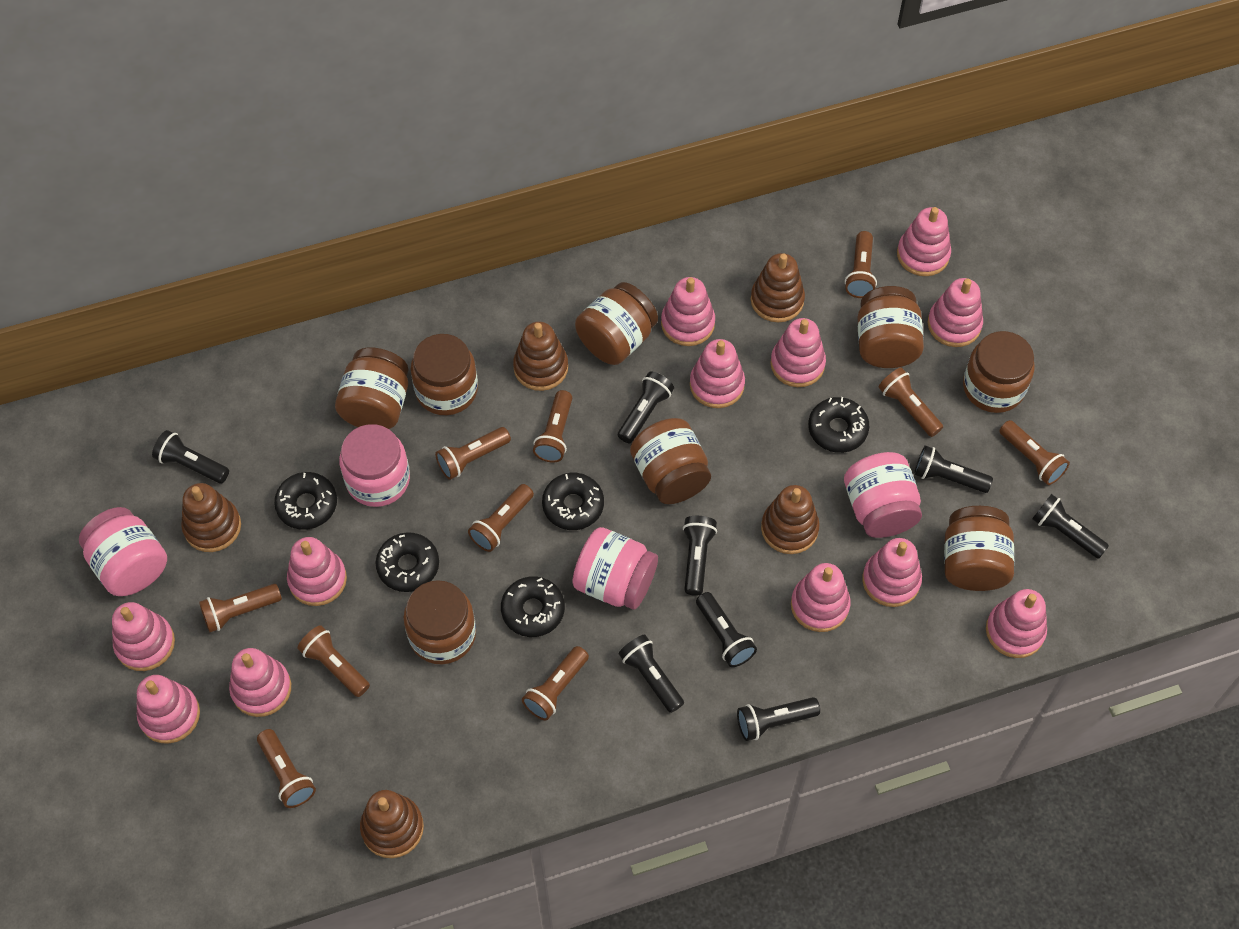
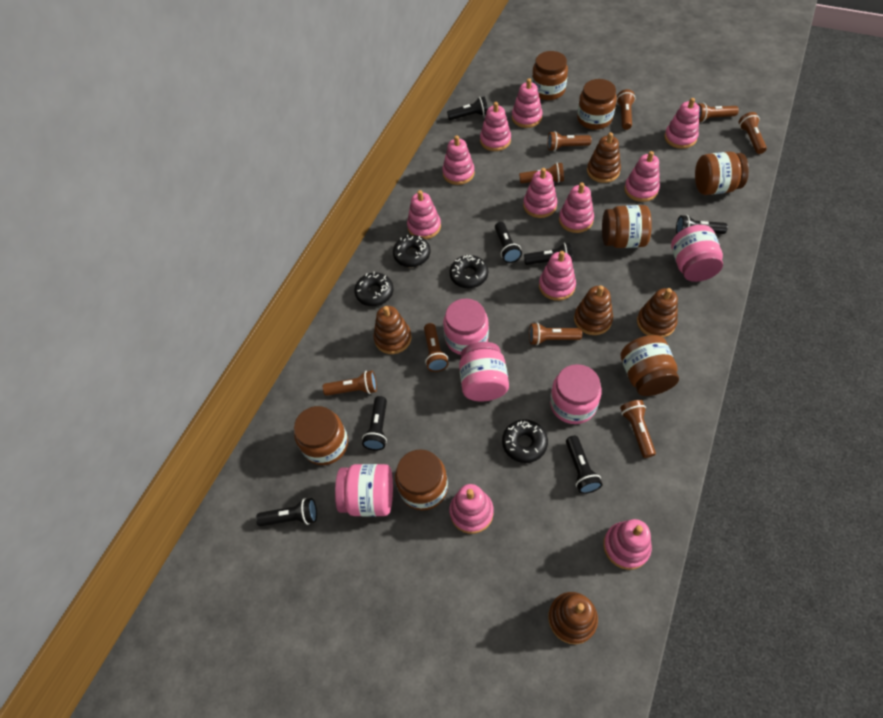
black donut: [274,472,337,530] [375,532,439,592] [501,576,565,637] [542,473,604,530] [808,397,869,453] = 5 -> [354,272,394,306] [393,235,431,267] [449,255,488,288] [502,419,548,463] = 4
black flashlight: [152,430,229,483] [618,371,674,443] [619,634,684,713] [683,516,717,596] [696,592,757,667] [737,697,820,741] [914,445,993,493] [1032,494,1109,559] = 8 -> [256,498,317,527] [362,396,387,451] [447,97,488,120] [495,222,522,263] [524,243,573,265] [566,436,602,494] [676,215,728,234] = 7
brown flashlight: [199,584,282,633] [257,729,316,808] [298,625,370,697] [435,427,511,480] [468,484,534,552] [522,646,589,721] [533,390,572,462] [845,231,877,298] [879,367,943,437] [999,420,1070,485] = 10 -> [323,371,377,396] [424,323,448,372] [519,163,564,183] [529,322,582,346] [547,131,592,151] [616,89,635,130] [620,400,656,458] [698,103,739,123] [738,112,767,154] = 9
brown jar: [335,347,409,429] [404,580,476,664] [411,334,478,415] [575,282,658,365] [630,418,711,504] [857,286,924,368] [944,506,1014,591] [963,331,1035,413] = 8 -> [294,406,348,465] [395,449,448,510] [532,51,568,100] [577,79,617,130] [602,205,652,248] [620,335,679,396] [695,152,749,195] = 7
pink jar: [79,507,167,596] [339,424,410,507] [572,527,658,610] [844,452,922,538] = 4 -> [335,464,393,517] [443,298,489,355] [459,342,509,402] [550,364,602,424] [671,225,723,282] = 5
pink stacking toy: [112,602,175,671] [137,675,200,744] [229,648,291,717] [287,537,347,606] [661,277,715,346] [690,339,745,408] [770,318,826,387] [791,563,851,632] [862,538,922,607] [897,207,951,276] [927,278,983,347] [986,589,1047,658] = 12 -> [407,190,441,239] [442,135,475,185] [449,484,494,534] [480,102,511,151] [512,78,542,128] [523,168,557,218] [539,251,576,301] [559,183,594,233] [603,519,652,570] [624,151,660,202] [664,98,700,149] = 11

